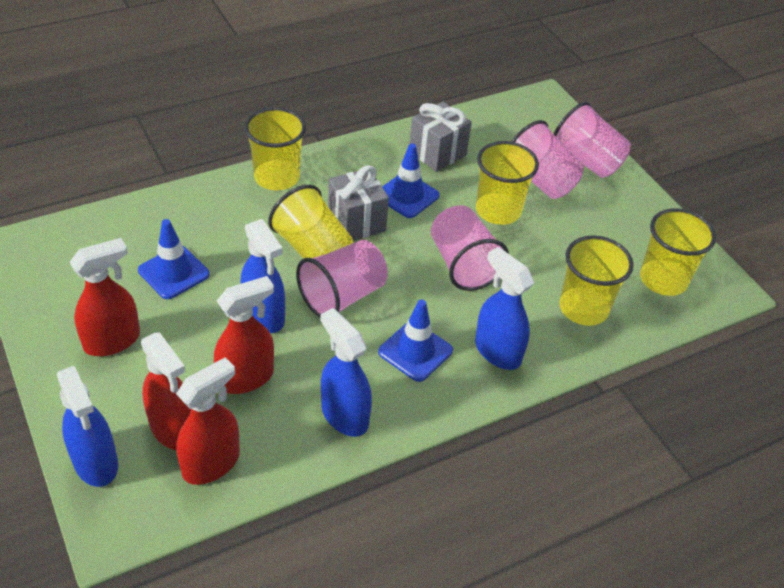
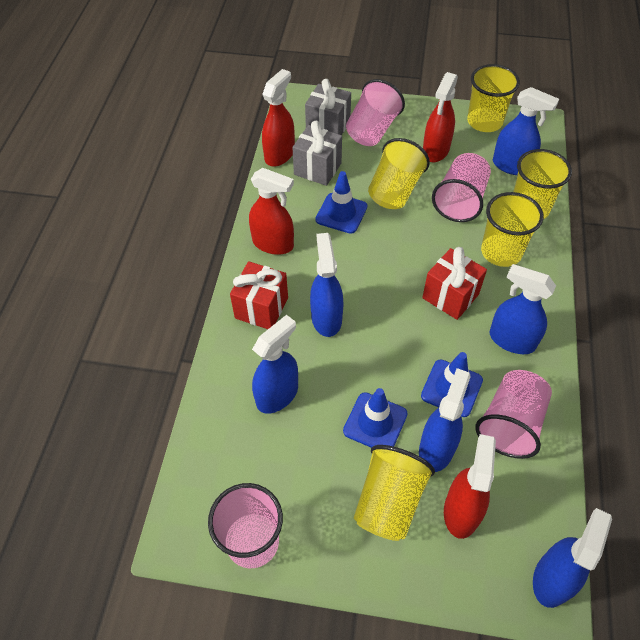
blue spray bottle: [57,366,118,487] [240,219,285,333] [321,308,372,437] [475,247,534,370] = 4 -> [252,315,298,414] [310,233,344,337] [419,368,471,472] [490,264,556,354] [493,87,559,175] [533,508,612,608] = 6
red gift: none = 0 -> [230,261,288,329] [422,247,487,320] = 2

